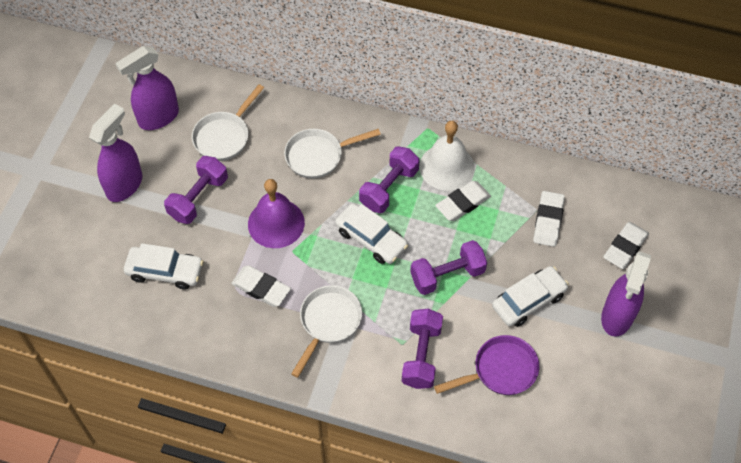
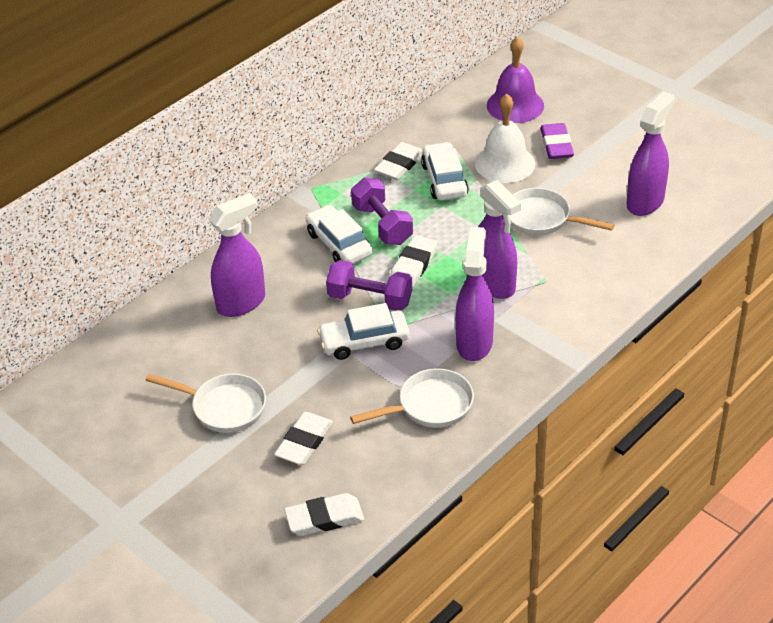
purple dumbbell: [164,156,228,224] [359,146,419,213] [402,309,443,389] [410,240,487,295] = 4 -> [326,260,412,311] [351,178,413,245] = 2
purple eraser: none = 0 -> [540,123,574,159] = 1
purple pan: [434,335,539,395] = 1 -> none = 0
purple spray bottle: [89,104,142,202] [115,46,179,130] [601,251,651,337] = 3 -> [208,193,265,317] [455,227,494,361] [478,180,521,299] [626,91,675,216] = 4

